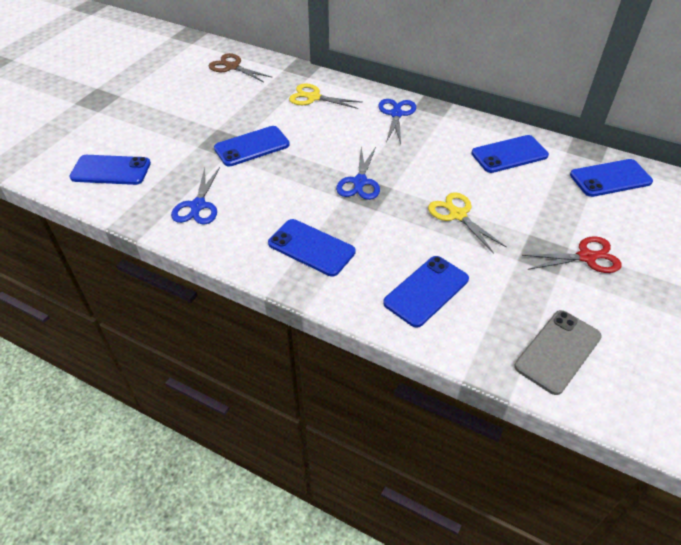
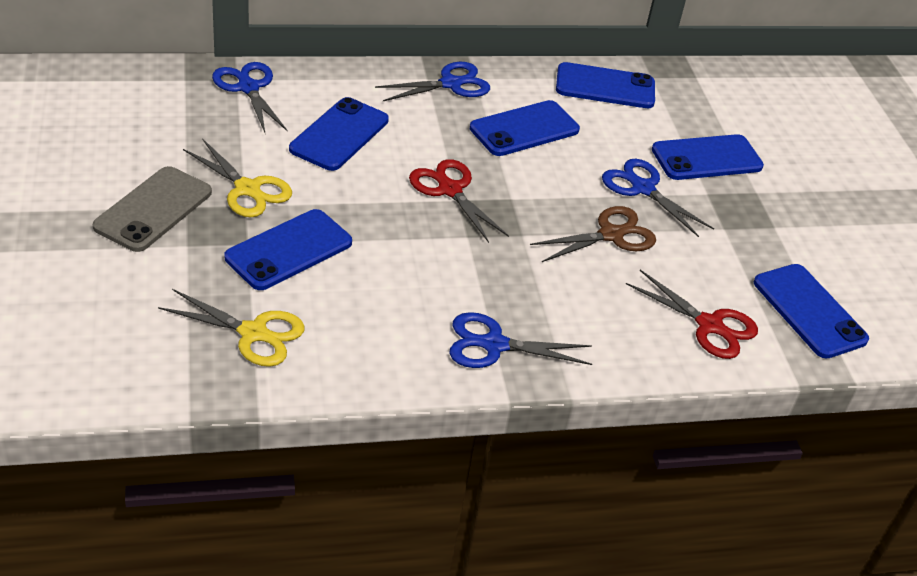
blue scissors: [171,167,220,225] [336,147,380,200] [378,99,416,144] = 3 -> [212,62,287,133] [375,62,490,101] [449,312,592,368] [602,159,714,237] = 4
red scissors: [522,236,622,273] = 1 -> [409,159,509,243] [626,270,758,359] = 2

